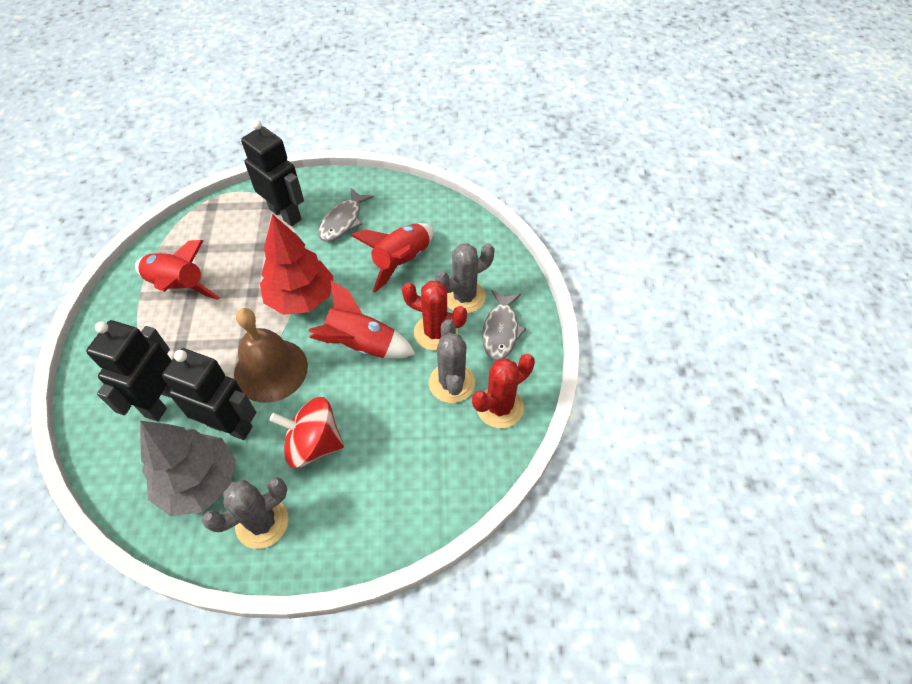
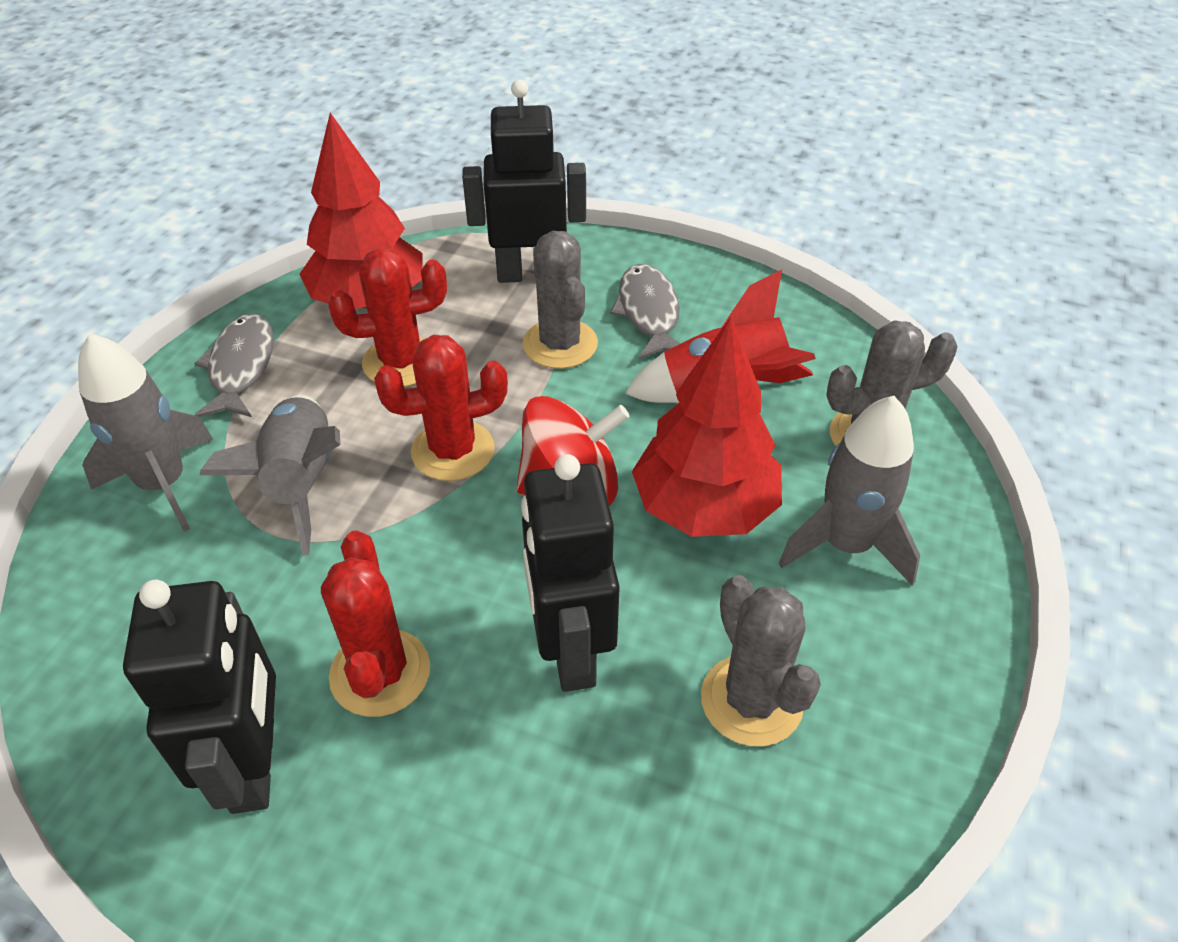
brown bell: [234,308,308,403] = 1 -> none = 0
grey rocket: none = 0 -> [78,333,213,532] [200,395,341,556] [779,396,920,585] = 3
grey tree: [140,421,236,516] = 1 -> none = 0
red cactus: [402,281,467,351] [472,354,535,428] = 2 -> [321,530,430,717] [328,248,447,387] [374,335,508,481] = 3
red rocket: [135,240,220,300] [308,281,416,359] [350,223,434,292] = 3 -> [625,270,816,403] = 1
red tree: [260,214,334,315] = 1 -> [300,113,423,309] [632,317,782,537] = 2

